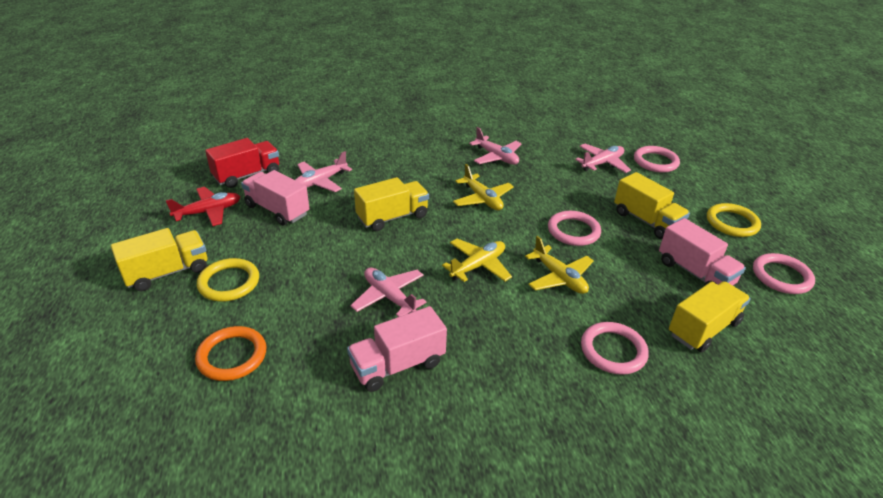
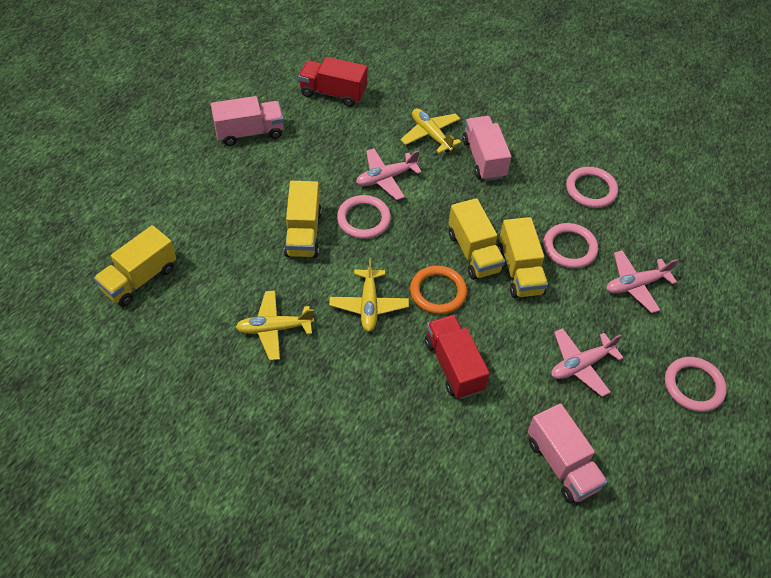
pink plane: [295,151,352,192] [351,268,426,317] [469,127,522,165] [575,144,631,173] = 4 -> [356,148,422,200] [551,328,624,397] [606,250,677,313] = 3
red plane: [166,187,240,226] = 1 -> none = 0
red truck: [205,138,279,188] = 1 -> [298,57,367,107] [425,315,490,399] = 2
yellow ring: [197,258,259,302] [707,203,761,237] = 2 -> none = 0

